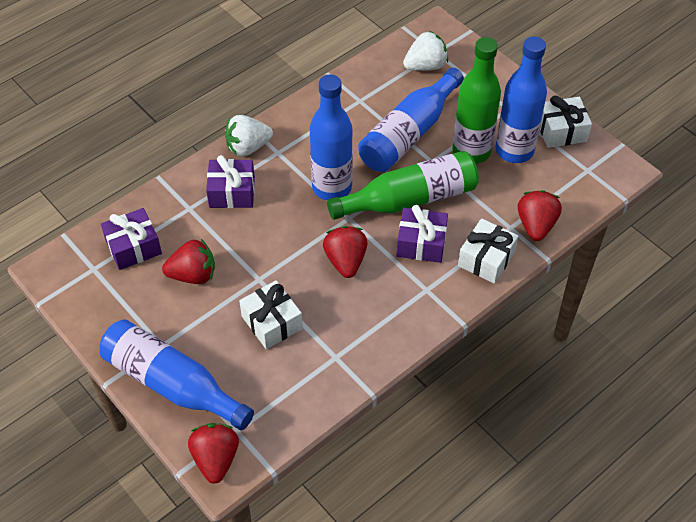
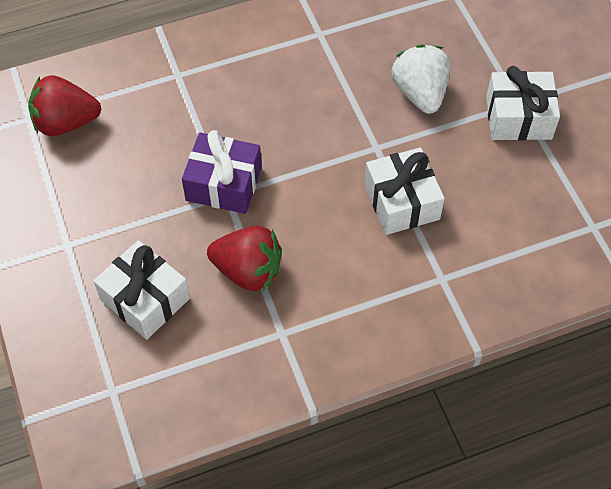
blue bottle: [99,319,254,430] [310,74,353,200] [358,68,464,172] [496,36,547,163] = 4 -> none = 0
green bottle: [327,151,479,220] [452,37,501,164] = 2 -> none = 0
purple gift: [101,208,162,270] [206,155,255,208] [397,205,448,263] = 3 -> [182,130,262,214] = 1
red strawberry: [162,239,215,284] [188,423,239,484] [323,226,368,278] [518,190,562,241] = 4 -> [28,75,101,136] [207,225,282,291] = 2
white strawberry: [225,115,273,156] [403,31,448,71] = 2 -> [392,44,450,114] = 1

